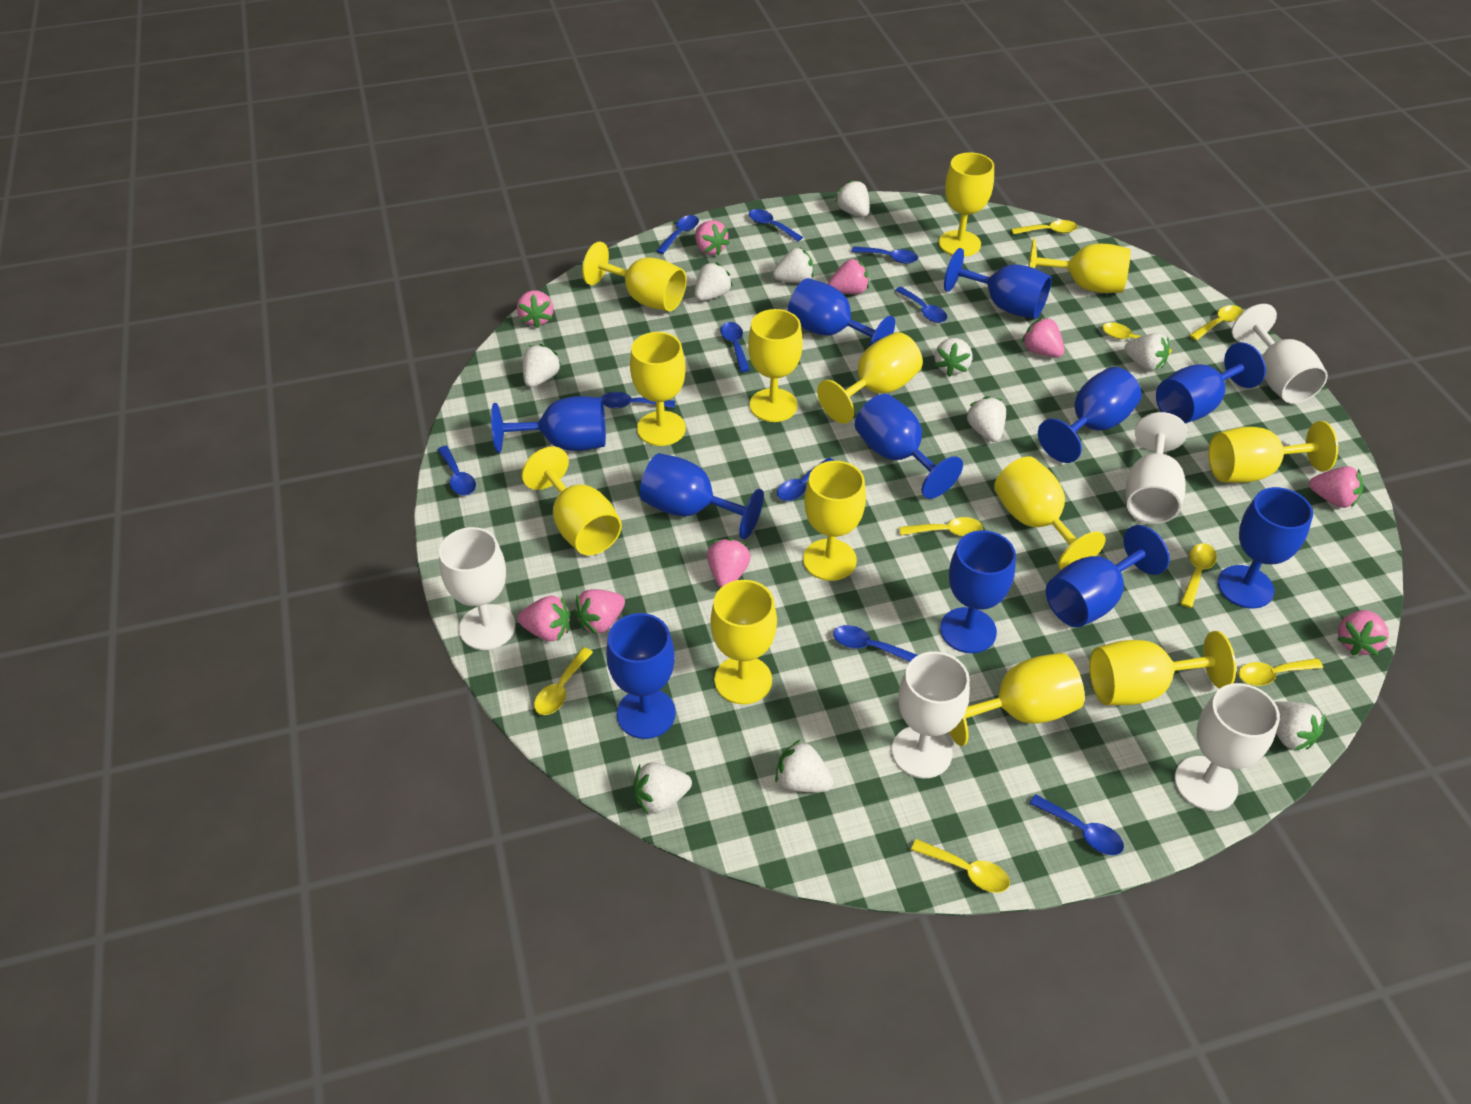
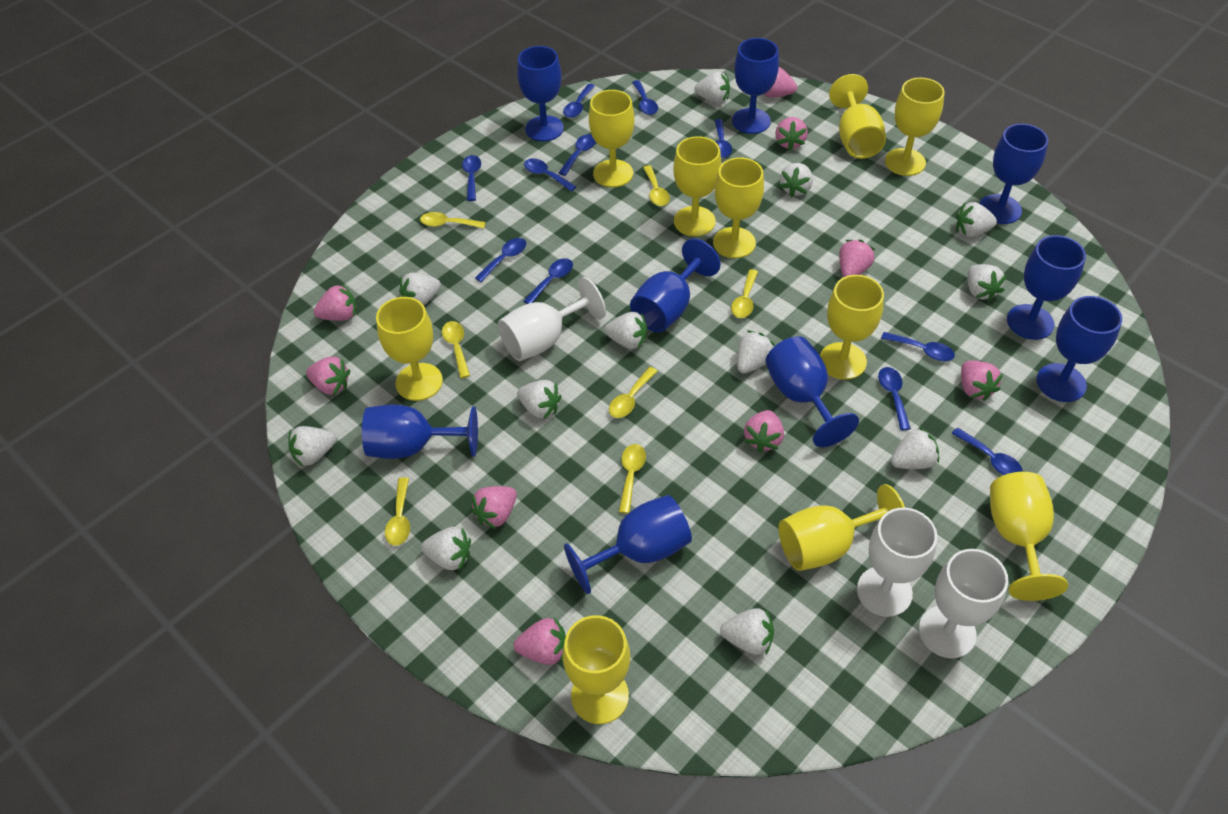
blue goblet: [491,396,606,453] [606,613,676,739] [640,453,764,540] [788,278,895,347] [855,394,963,499] [940,530,1016,653] [944,248,1052,319] [1038,367,1142,463] [1046,525,1170,627] [1156,342,1266,423] [1218,487,1313,608] = 11 -> [362,405,478,459] [517,46,564,141] [564,495,692,594] [630,239,721,332] [732,38,779,134] [765,336,859,447] [979,124,1048,224] [1007,235,1086,340] [1037,296,1122,402] = 9
blue spoon: [437,446,476,495] [600,392,675,408] [656,215,699,254] [720,322,750,372] [749,209,803,241] [777,458,834,501] [833,625,918,662] [852,246,918,264] [895,287,947,323] [1029,794,1124,855] = 10 -> [462,155,481,201] [475,238,526,282] [524,158,576,191] [524,258,573,304] [559,134,596,176] [563,84,595,118] [632,80,658,115] [715,119,732,158] [878,367,911,430] [881,332,955,361] [951,427,1023,475] = 11
white goblet: [439,527,516,650] [892,651,970,778] [1126,412,1187,524] [1175,683,1280,811] [1232,304,1328,404] = 5 -> [498,277,606,361] [857,508,937,617] [919,549,1008,658] = 3
white strawberry: [523,344,561,387] [634,762,692,815] [695,262,733,301] [773,248,814,283] [775,739,833,792] [835,180,870,217] [935,338,972,377] [966,396,1006,442] [1124,333,1169,371] [1275,701,1325,751] = 10 -> [288,426,336,467] [399,273,441,305] [421,527,471,570] [517,380,562,419] [604,312,647,349] [694,71,730,103] [720,608,774,655] [737,331,775,374] [779,163,813,197] [891,427,939,469] [956,202,997,237] [968,264,1007,302] = 12
yellow goblet: [522,446,622,555] [582,241,687,311] [630,332,686,446] [711,580,777,704] [748,309,803,422] [803,461,866,581] [817,332,923,424] [939,152,994,257] [949,653,1085,746] [994,456,1106,570] [1028,238,1131,293] [1089,631,1236,705] [1209,421,1338,483] = 13 -> [376,297,443,401] [563,615,630,724] [589,90,635,187] [673,136,721,236] [713,157,764,258] [778,484,905,571] [820,275,884,380] [829,74,886,159] [885,78,945,176] [990,472,1068,601] = 10
yellow spoon: [534,647,593,715] [900,517,983,536] [911,839,1010,893] [1011,220,1077,235] [1102,322,1172,356] [1180,543,1217,608] [1189,305,1243,340] [1238,658,1323,686] = 8 -> [385,477,410,546] [420,212,486,229] [442,321,470,378] [609,367,657,418] [619,444,646,514] [643,165,670,206] [731,269,758,318] = 7

